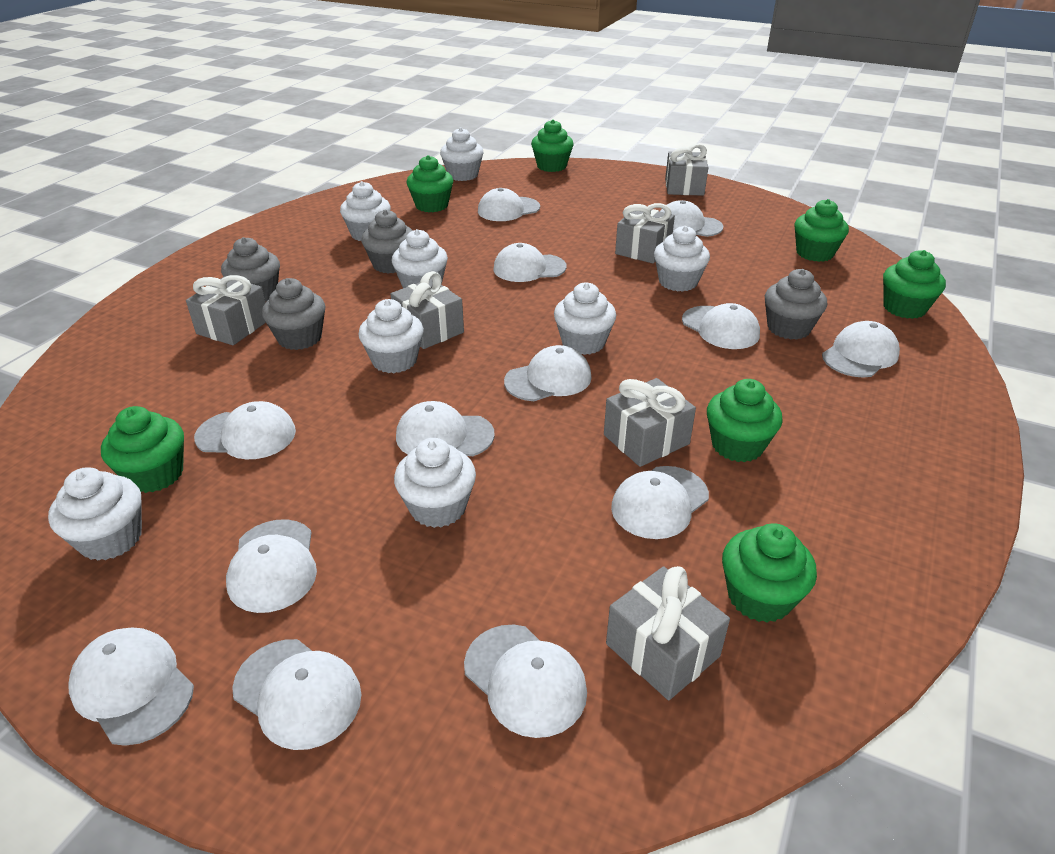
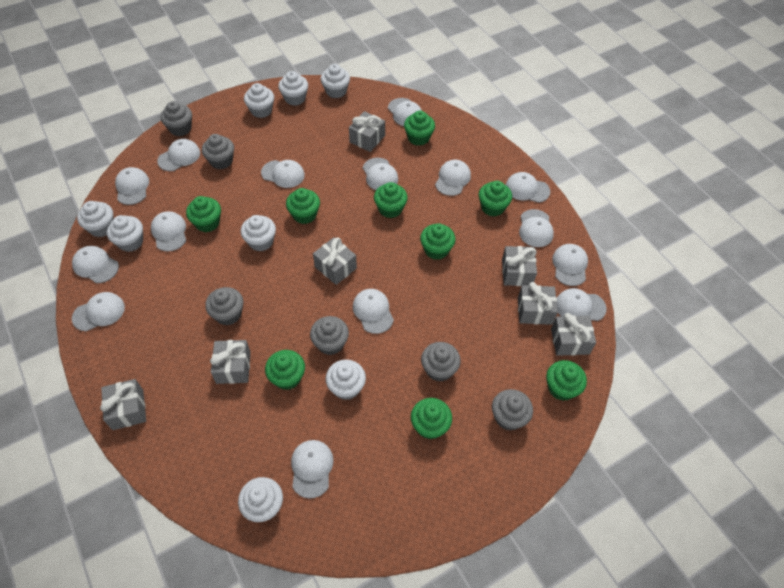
green cupcake: [101,406,184,493] [406,155,453,212] [531,119,574,172] [707,379,783,462] [722,524,817,623] [795,199,849,262] [883,250,946,319] = 7 -> [186,196,221,232] [265,350,305,390] [286,188,320,224] [374,182,408,218] [404,110,435,146] [411,398,452,439] [420,223,455,260] [479,181,512,216] [546,360,587,401] = 9
grey cupcake: [221,237,280,302] [262,278,326,350] [361,210,413,273] [765,269,827,340] = 4 -> [161,101,192,136] [202,134,234,169] [205,287,244,325] [310,316,349,355] [421,342,461,382] [492,389,533,431] = 6
grey gift: [186,275,266,345] [390,271,464,349] [604,378,696,467] [606,566,730,700] [615,203,675,263] [665,144,708,196] = 6 -> [100,379,146,430] [210,340,251,384] [313,237,357,285] [349,111,385,152] [502,246,537,286] [518,282,558,325] [551,313,596,356] = 7
white cap: [69,628,194,746] [194,401,296,459] [226,519,317,613] [232,639,361,750] [396,401,495,456] [464,625,587,738] [478,188,540,221] [493,243,567,282] [504,345,592,401] [611,466,709,539] [660,200,723,237] [682,303,760,349] [822,321,900,378] = 13 -> [72,246,119,283] [72,292,125,331] [115,167,149,205] [151,211,186,252] [157,139,200,171] [261,160,305,188] [291,440,334,498] [353,289,394,334] [363,158,398,190] [388,98,422,126] [435,160,471,196] [506,172,550,203] [519,209,554,247] [552,244,588,286] [557,288,607,321] = 15

